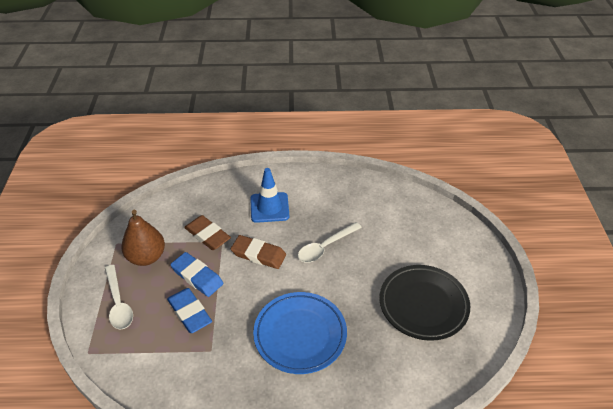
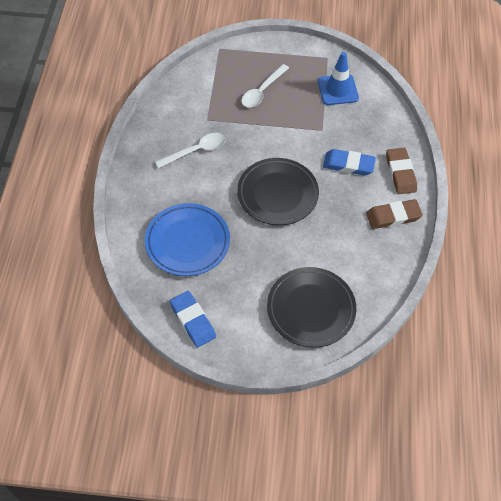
black plate: [380,265,470,341] = 1 -> [237,158,319,225] [267,267,356,348] = 2
brown pear: [121,210,165,266] = 1 -> none = 0

